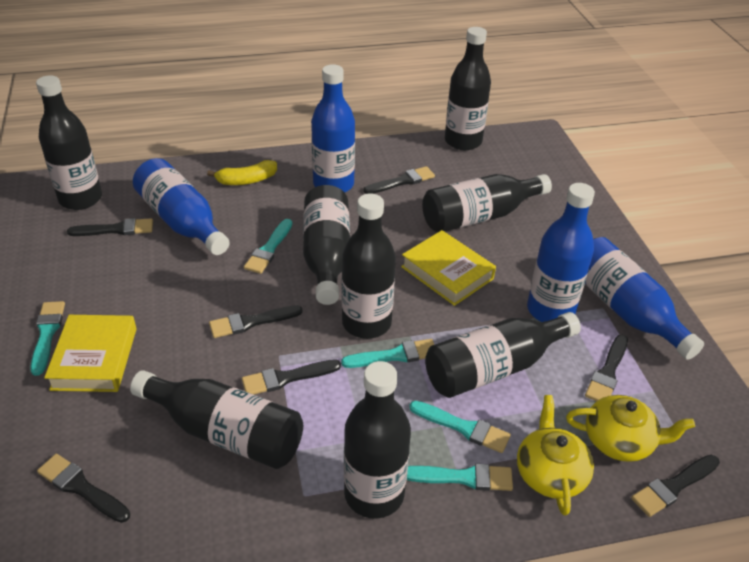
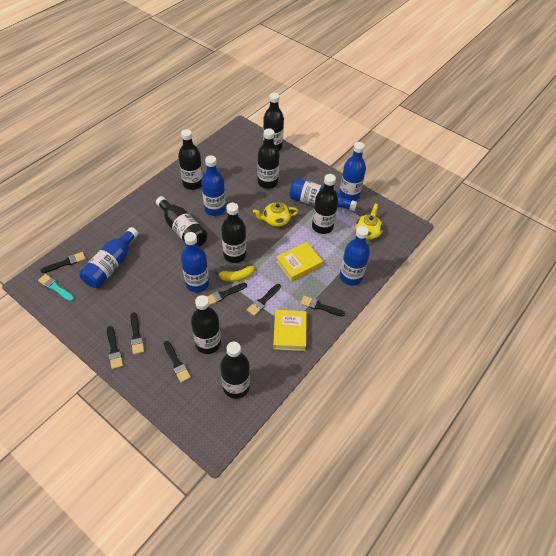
blue bottle: [133,158,230,255] [311,64,355,193] [527,183,595,322] [585,237,704,360] = 4 -> [79,227,138,288] [181,232,209,292] [201,155,226,216] [290,178,357,211] [339,142,366,201] [340,226,370,286] = 6
turquoise brush: [30,301,65,376] [244,219,292,274] [341,339,434,368] [407,464,513,491] [409,401,511,453] = 5 -> [38,274,74,301] = 1

